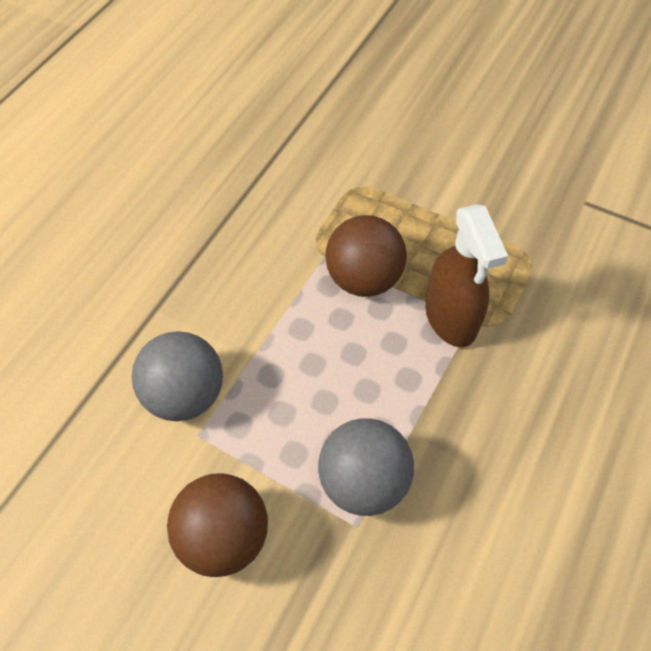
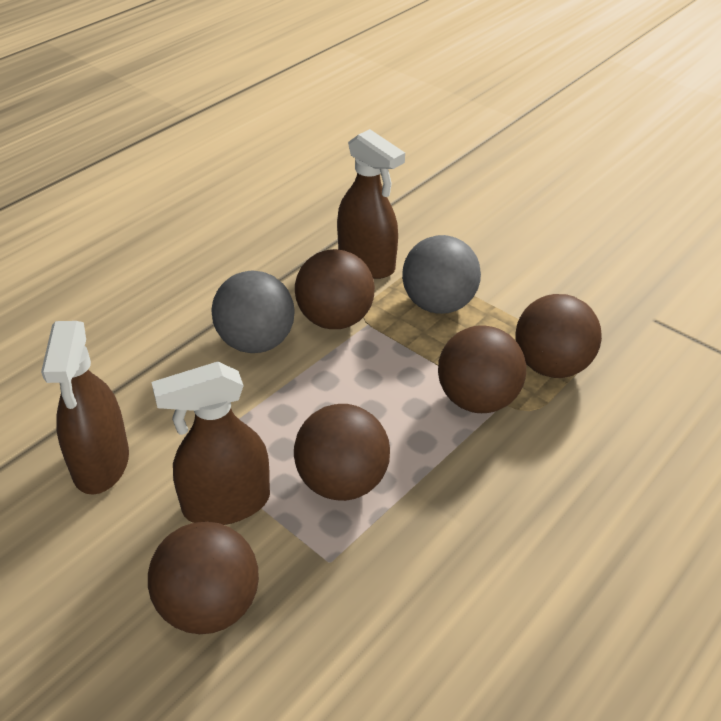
brown ball: [167,473,268,577] [325,215,407,297] = 2 -> [148,522,259,634] [294,404,390,501] [295,249,375,329] [438,325,526,413] [515,294,602,378] = 5
brown spray bottle: [425,205,508,347] = 1 -> [41,321,129,495] [151,361,270,525] [337,129,405,279] = 3

